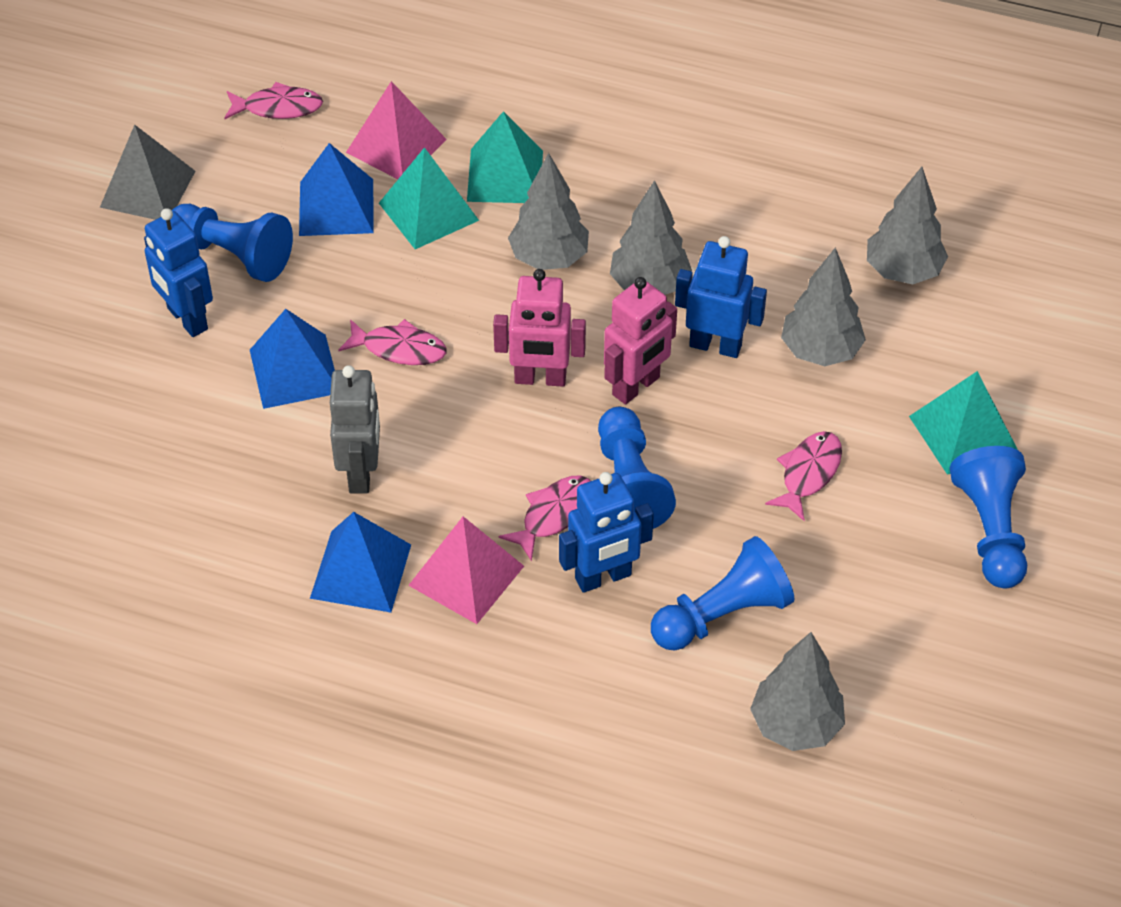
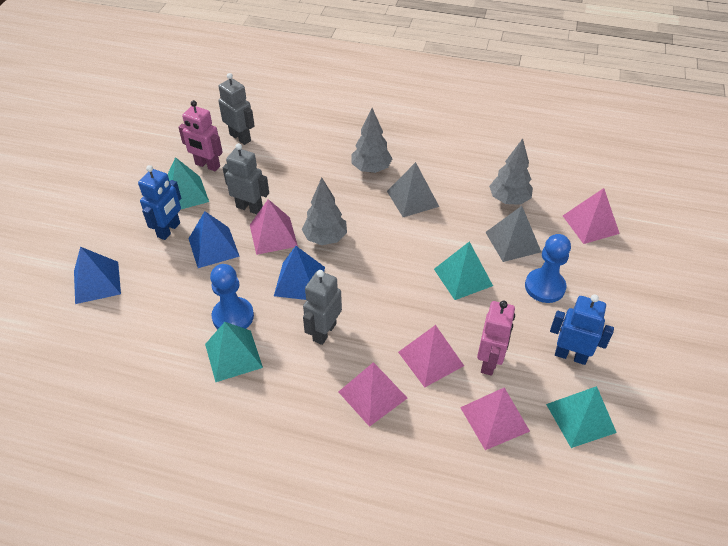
blue pawn: [171,204,293,282] [598,407,676,529] [651,536,795,651] [950,446,1027,588] = 4 -> [210,264,254,329] [525,234,571,303] = 2
blue robot: [144,208,213,337] [559,472,654,593] [675,236,767,358] = 3 -> [138,165,181,240] [550,294,614,365] = 2
grey pyramid: [100,125,195,220] = 1 -> [387,162,439,217] [485,206,541,262] = 2
grey robot: [330,365,380,493] = 1 -> [218,73,255,145] [223,143,269,214] [303,270,342,345] = 3
grey tree: [508,153,589,270] [610,180,692,295] [750,632,845,751] [781,248,866,366] [867,167,948,284] = 5 -> [302,177,347,245] [352,108,393,173] [489,139,533,205] = 3
pink fish: [225,82,323,119] [338,319,447,365] [499,476,591,562] [765,431,842,521] = 4 -> none = 0
pink pyramid: [346,81,447,179] [408,516,524,624] = 2 -> [250,199,298,255] [339,362,407,427] [398,325,464,387] [460,387,530,450] [563,188,620,244] = 5
turquoise pyramid: [379,147,479,249] [467,111,543,203] [909,371,1018,475] = 3 -> [167,157,209,209] [205,322,263,382] [434,241,493,300] [546,386,617,448] = 4

